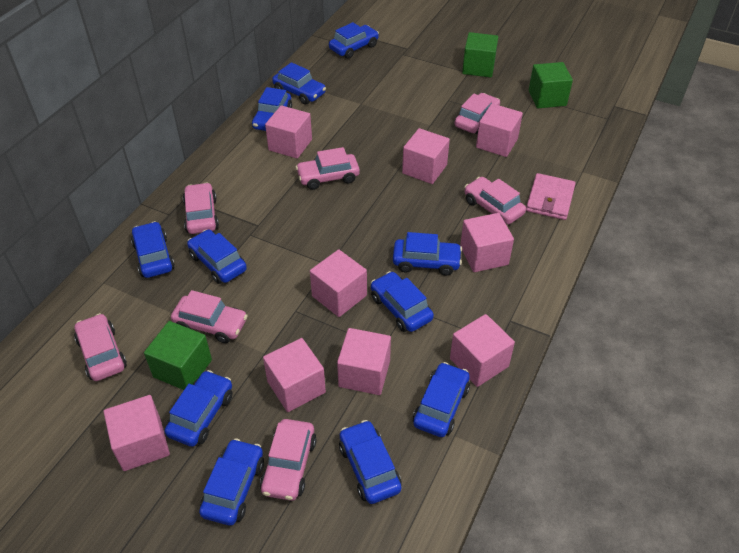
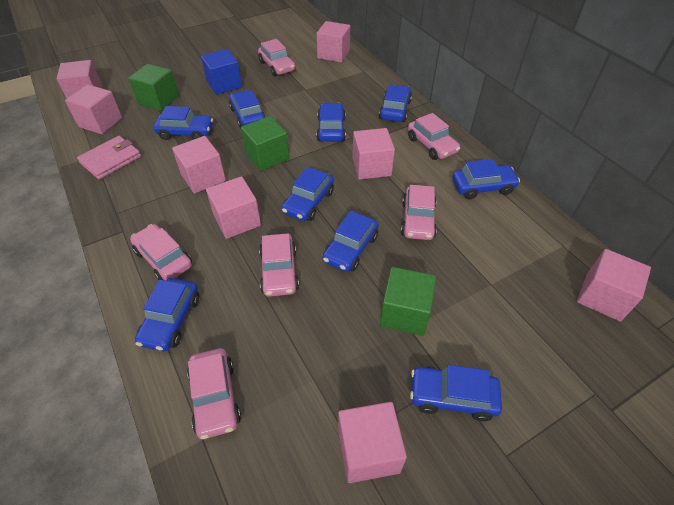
blue car: [131,221,175,278] [165,370,233,447] [187,230,247,284] [199,438,264,526] [252,87,292,131] [272,62,326,105] [329,22,379,59] [339,420,402,504] [371,271,434,332] [393,232,462,276] [413,362,470,437] = 11 -> [135,278,199,351] [154,106,213,140] [229,90,266,128] [282,167,334,221] [317,103,346,142] [323,211,378,272] [379,84,412,122] [410,365,502,421] [452,159,520,199] = 9
blue cube: none = 0 -> [201,49,242,95] = 1
pink car: [74,313,127,381] [171,290,248,343] [183,182,219,234] [260,419,317,501] [296,147,360,190] [454,93,500,135] [465,177,526,224] = 7 -> [130,224,192,280] [187,348,241,439] [258,39,295,76] [259,234,299,297] [401,185,437,240] [408,113,460,160] = 6
pink cube: [104,395,170,471] [263,338,326,412] [265,105,312,159] [310,249,367,317] [337,328,391,395] [402,128,450,184] [450,314,515,387] [460,213,514,272] [476,104,523,157] = 9 -> [57,60,102,98] [65,84,122,134] [172,136,226,194] [206,176,261,239] [317,21,350,63] [338,402,407,483] [352,128,395,180] [577,249,651,322] = 8

